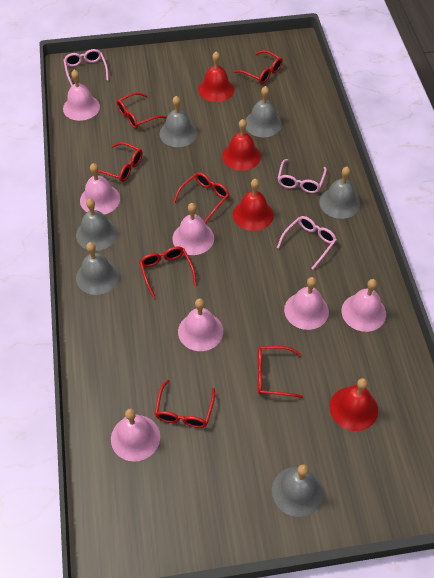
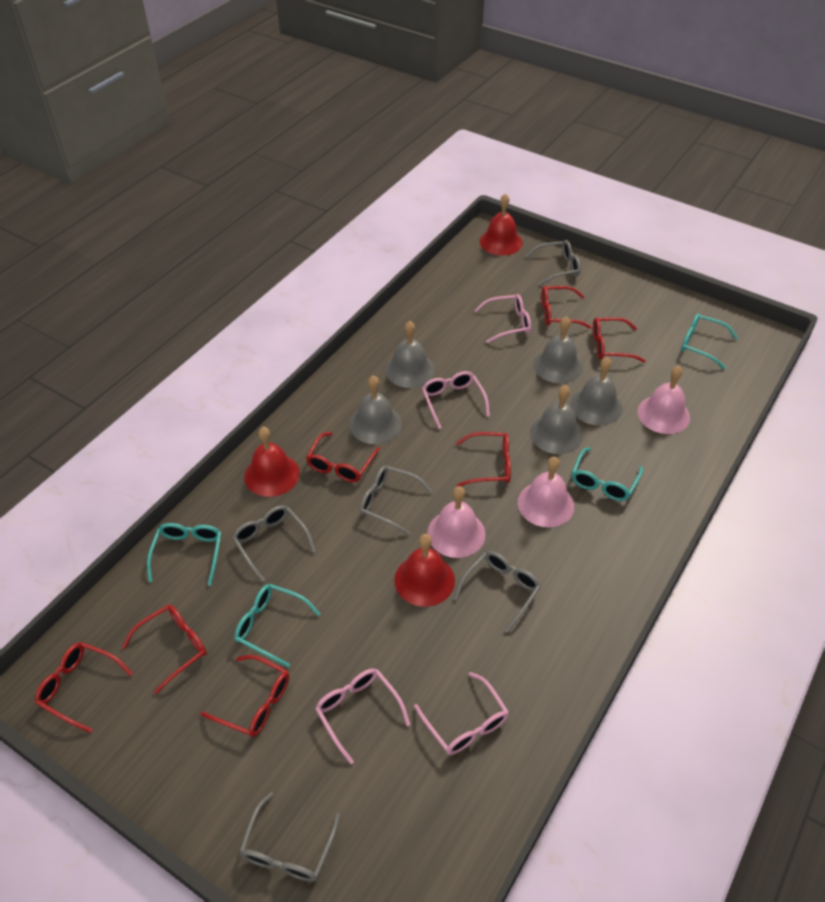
grey bell: [76,198,118,251] [76,242,119,295] [160,96,197,147] [245,86,282,137] [272,464,323,517] [319,167,360,219] = 6 -> [349,375,402,444] [385,321,435,388] [530,385,583,454] [533,316,583,383] [570,357,622,425] = 5
grey glasses: none = 0 -> [232,505,316,582] [239,792,340,882] [360,466,433,535] [454,551,541,633] [525,240,581,285] = 5
pink bell: [63,70,100,121] [80,163,120,215] [111,409,160,462] [172,203,214,255] [178,298,223,351] [284,277,329,330] [342,279,386,332] = 7 -> [427,486,485,558] [518,457,574,527] [637,366,690,434] = 3
pink glasses: [64,49,109,86] [277,216,337,270] [278,159,327,193] = 3 -> [315,668,410,764] [414,672,509,755] [422,371,490,429] [474,294,531,343] = 4
red bell: [198,51,234,102] [222,119,261,171] [233,179,274,231] [330,378,378,431] = 4 -> [244,427,300,497] [394,534,455,607] [480,193,523,256] = 3
turquoise glasses: none = 0 -> [147,523,222,586] [234,584,320,667] [572,447,643,501] [681,314,738,369] = 4

